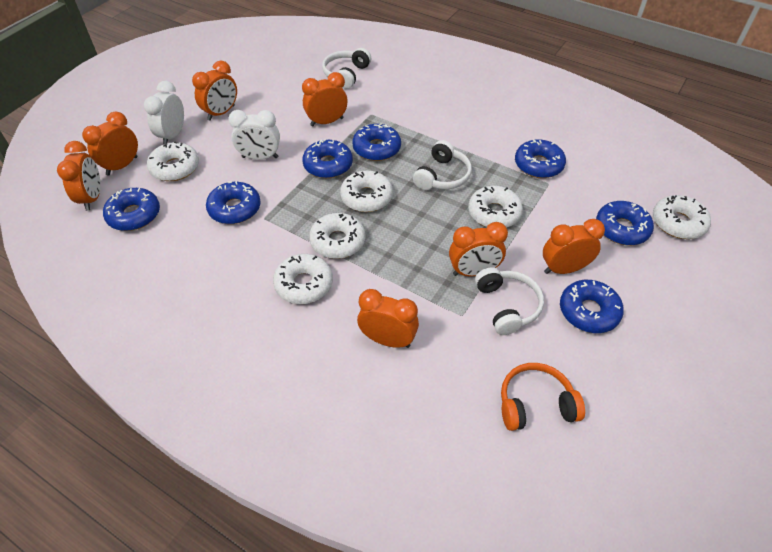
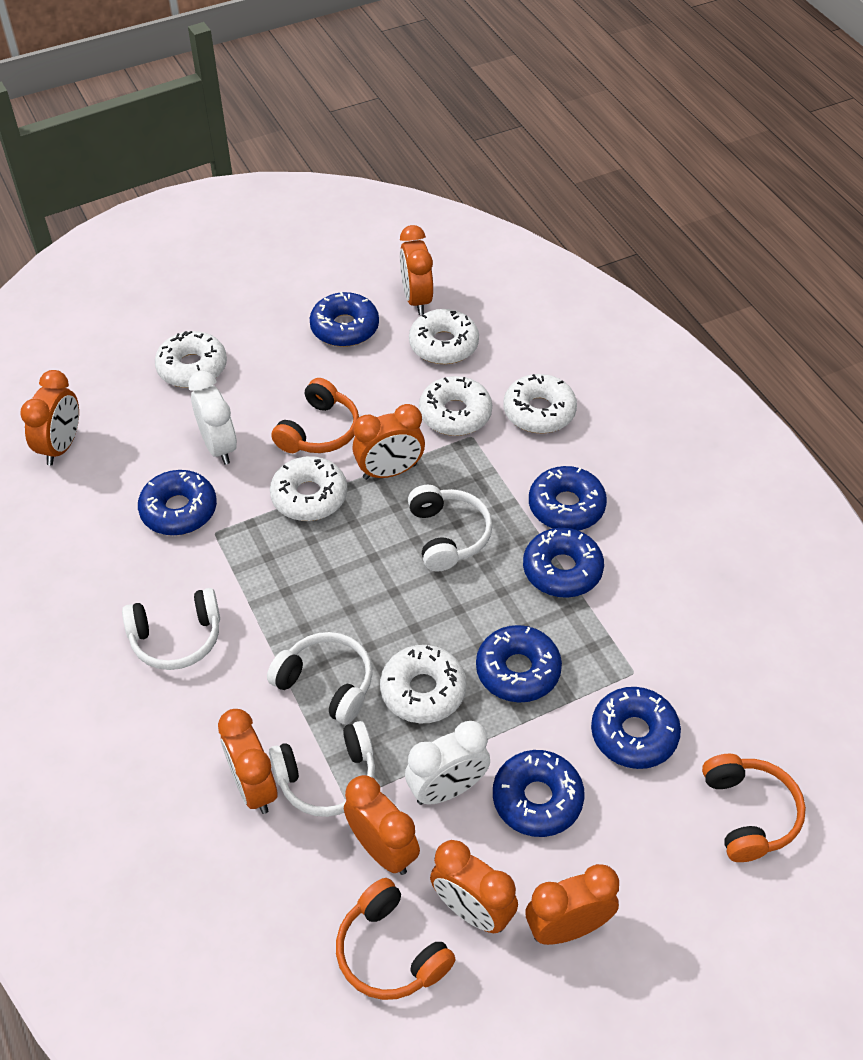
orange headphones: [501,363,585,431] = 1 -> [271,378,359,453] [336,878,456,1000] [702,754,806,862] = 3
white headphones: [322,48,371,89] [413,140,472,190] [475,267,544,335] = 3 -> [122,588,220,670] [267,632,373,725] [269,721,375,817] [408,485,493,571] = 4

